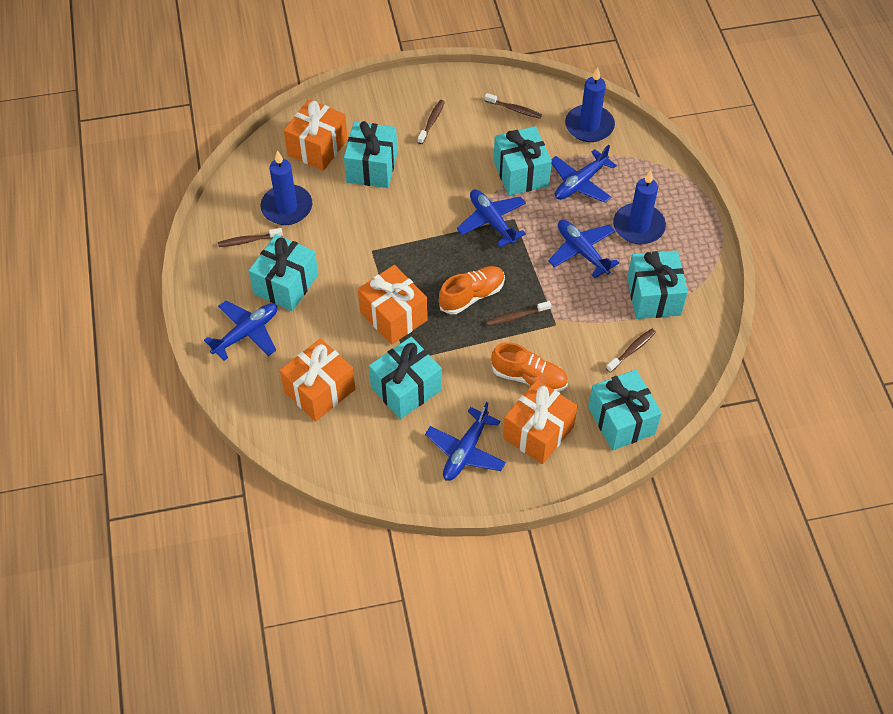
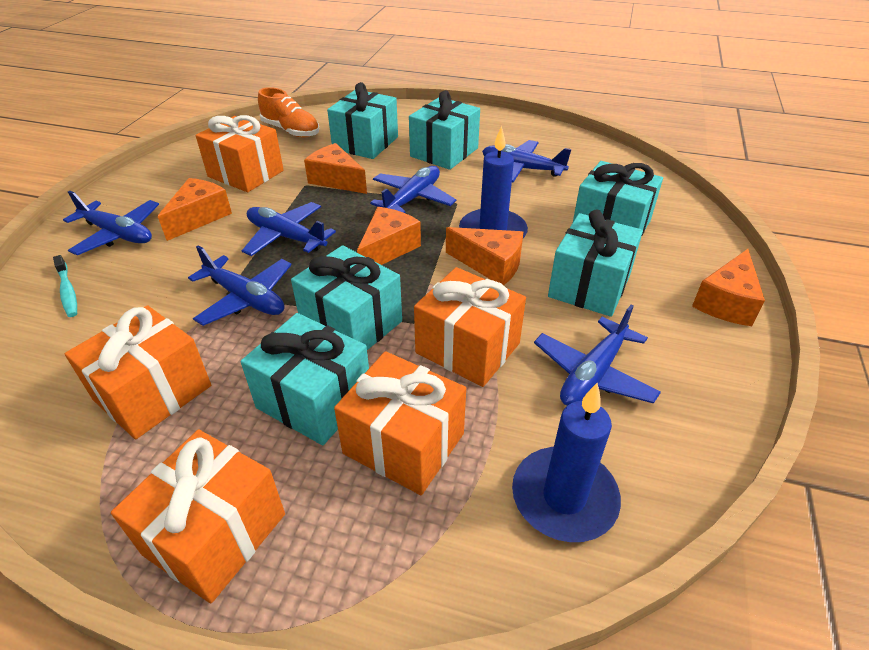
blue candle: [260,150,312,225] [565,67,615,142] [613,170,666,245] = 3 -> [459,126,528,238] [512,383,621,542] = 2
blue plane: [204,301,277,361] [425,402,506,481] [457,189,526,247] [548,220,619,278] [551,145,617,203] = 5 -> [63,191,159,255] [188,245,291,326] [242,202,336,256] [370,166,456,213] [482,140,571,183] [534,305,661,406] = 6
brown toothbrush: [218,228,283,247] [418,100,445,144] [485,93,542,119] [486,301,551,326] [606,329,656,373] = 5 -> none = 0
orange cheese: none = 0 -> [158,178,232,241] [304,143,367,194] [357,207,421,265] [446,227,523,285] [692,249,765,326] = 5
orange gift: [280,338,355,421] [284,99,348,171] [358,265,428,345] [503,380,577,464] = 4 -> [65,305,211,439] [111,430,285,603] [196,115,284,192] [334,351,466,495] [414,267,526,387] = 5
orange shoe: [439,266,505,314] [491,342,568,392] = 2 -> [258,87,319,138] = 1
turquoise toothbrush: none = 0 -> [53,255,77,317] = 1

